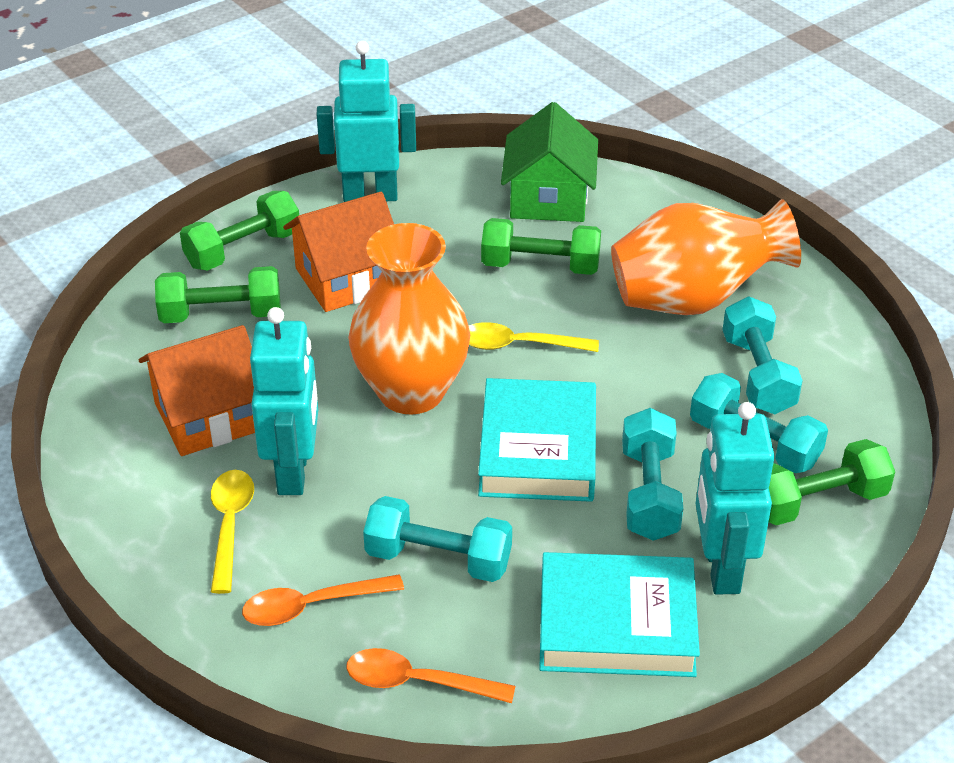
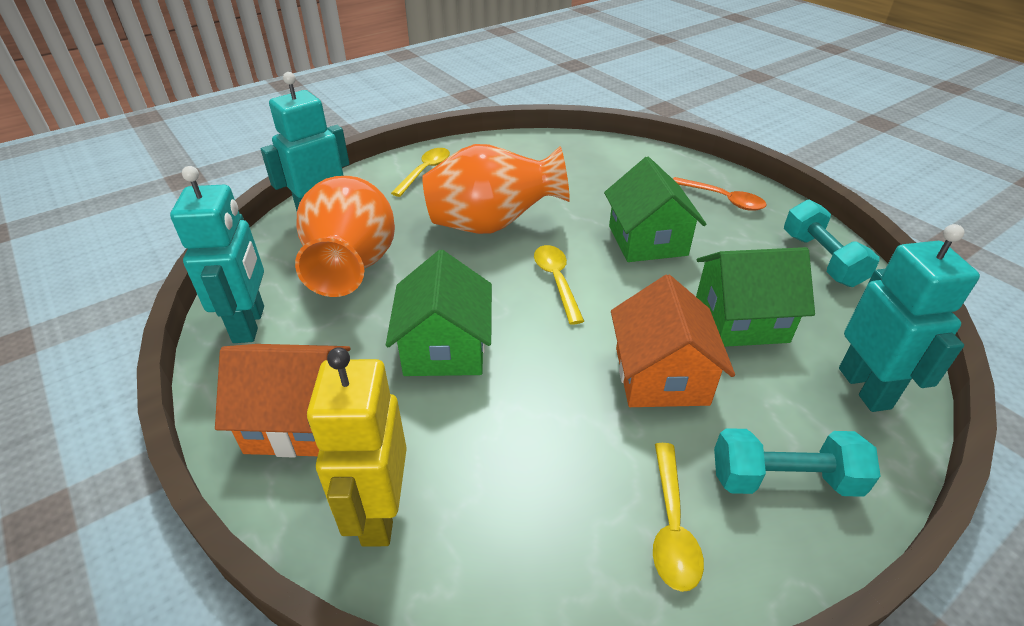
green dumbbell: [155,266,281,323] [180,191,299,271] [481,218,601,275] [769,439,895,525] = 4 -> none = 0
green house: [501,102,598,222] = 1 -> [386,250,492,376] [604,157,706,262] [696,247,815,347] = 3
orange spoon: [242,574,404,626] [346,648,515,703] = 2 -> [673,177,767,210] = 1
turquoise book: [478,378,596,502] [539,552,700,677] = 2 -> none = 0
turquoise dumbbell: [363,496,512,582] [622,408,683,541] [690,373,828,473] [723,297,803,414] = 4 -> [714,428,880,497] [784,200,880,287] = 2
yellow robot: none = 0 -> [307,347,407,547] = 1
yellow spoon: [211,470,254,594] [469,322,599,352] = 2 -> [391,148,450,197] [534,245,584,325] [653,443,704,592] = 3

